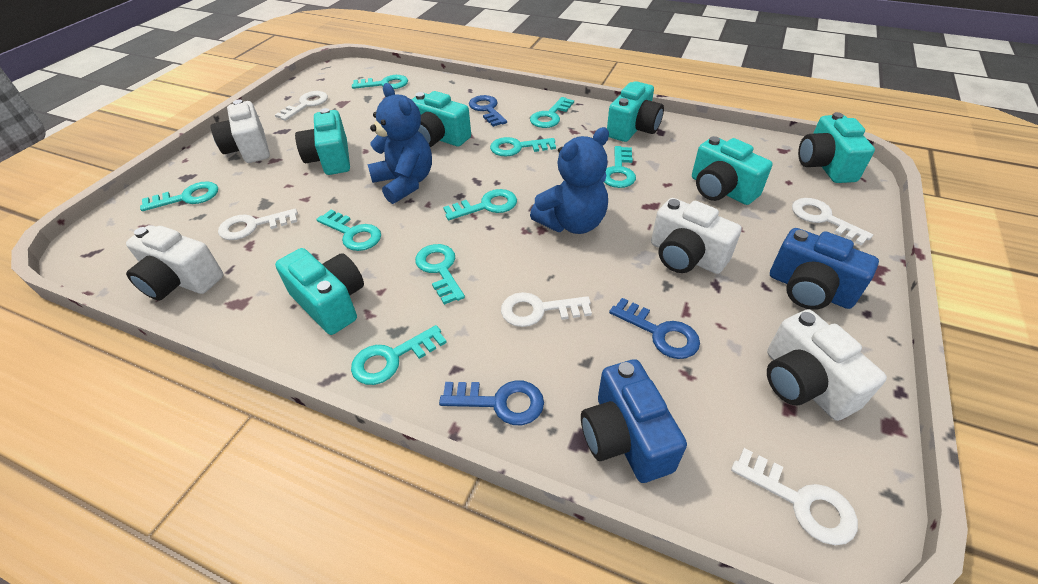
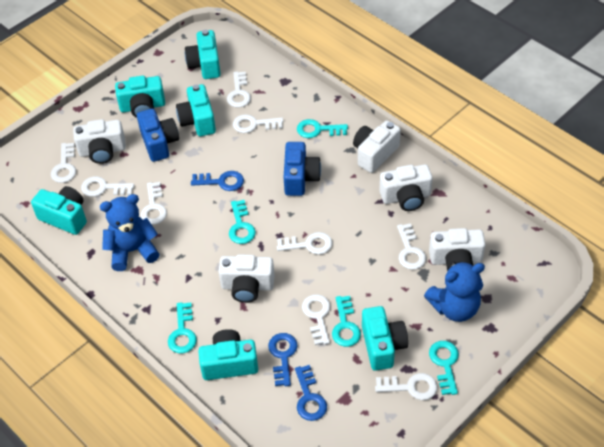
turquoise key: [140,181,218,211] [316,210,381,251] [351,325,447,385] [352,75,408,89] [415,244,465,305] [443,189,517,220] [490,137,556,156] [530,97,574,128] [604,146,636,188] = 9 -> [168,302,197,353] [229,200,256,244] [297,119,348,138] [332,296,361,347] [429,341,459,395] = 5
white camera: [126,225,223,300] [211,100,270,163] [651,198,742,274] [767,309,887,421] = 4 -> [73,119,126,164] [219,254,275,303] [353,120,401,173] [379,164,433,211] [429,228,486,271] = 5
white key: [218,208,298,240] [275,91,328,121] [501,292,592,327] [731,448,858,545] [792,198,873,245] = 5 -> [51,143,76,183] [81,176,134,197] [141,182,167,225] [227,72,251,108] [233,114,283,133] [277,232,332,255] [302,294,330,345] [375,373,437,400] [397,223,426,270] = 9

